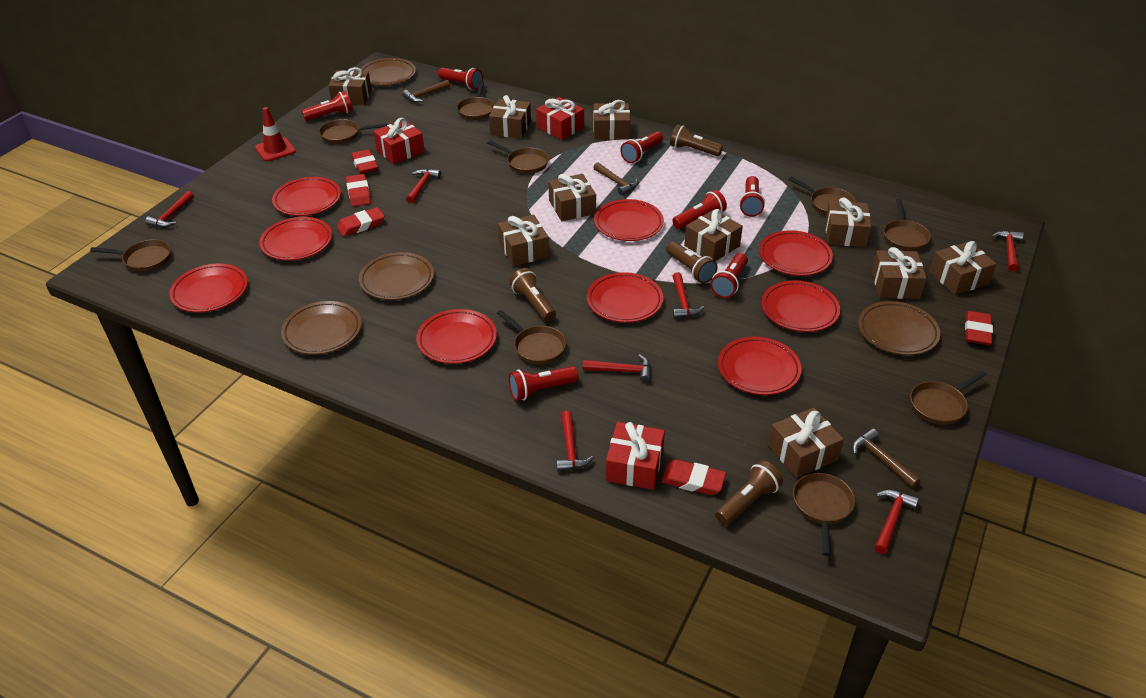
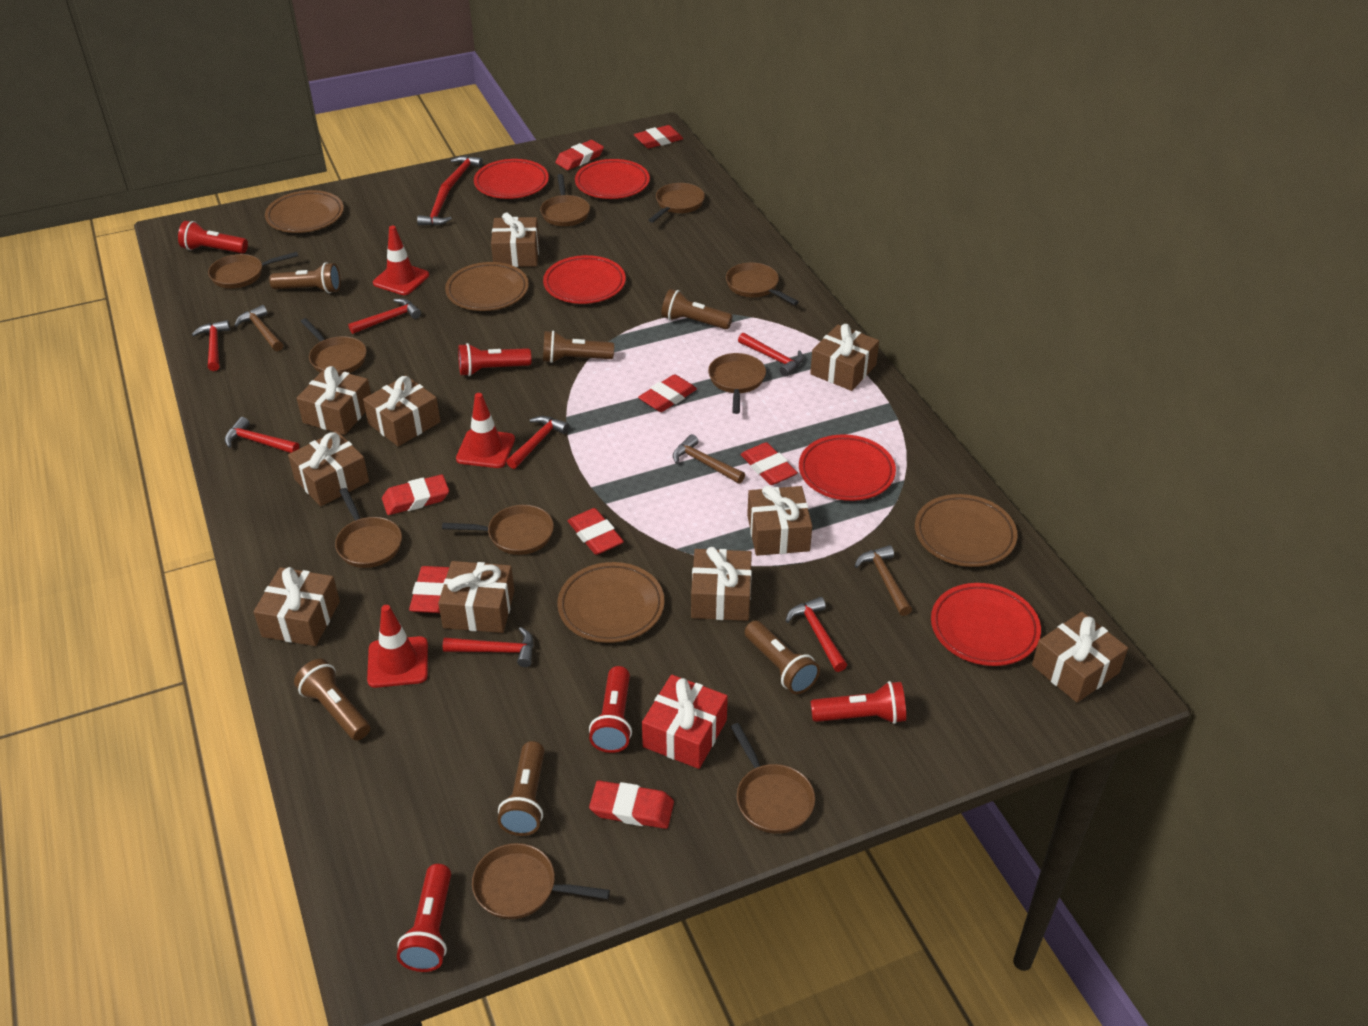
brown flashlight: [509,268,556,322] [666,241,718,283] [670,125,723,156] [715,460,783,526] = 4 -> [269,262,341,293] [294,659,370,741] [498,741,545,836] [543,330,614,363] [661,289,733,329] [744,621,820,694] = 6
brown pan: [90,239,171,272] [319,119,387,144] [457,81,495,120] [488,141,549,174] [497,310,566,364] [788,176,856,215] [793,473,855,556] [883,199,931,251] [910,370,987,425] = 9 -> [208,252,298,289] [300,318,367,373] [335,488,402,568] [442,505,554,555] [472,843,610,919] [540,174,590,226] [649,183,705,223] [708,353,766,414] [726,263,799,305] [731,723,815,834] = 10
red eraser: [337,207,385,237] [346,174,371,207] [351,149,378,174] [661,459,726,495] [965,311,993,345] = 5 -> [382,474,449,515] [409,566,449,613] [555,140,604,170] [568,508,624,555] [589,781,674,829] [634,125,683,148] [638,374,697,412] [740,442,798,485] = 8
red flashlight: [302,91,353,121] [438,68,483,90] [508,366,578,401] [620,131,663,163] [672,190,727,229] [710,253,748,298] [739,176,765,217] = 7 -> [178,221,248,254] [397,864,451,972] [458,343,531,376] [589,666,632,753] [811,681,906,724] = 5
red gift: [373,118,425,164] [536,97,584,140] [606,422,665,490] = 3 -> [642,675,728,769] = 1
red hammer: [145,191,194,227] [406,169,441,204] [556,411,594,472] [583,354,651,383] [672,272,705,319] [875,490,919,554] [991,231,1024,272] = 7 -> [192,320,230,371] [225,417,299,453] [348,298,421,334] [417,186,452,226] [441,156,483,190] [443,627,534,667] [506,416,569,469] [738,333,804,376] [785,597,847,672] = 9
red plate: [169,264,248,313] [259,217,332,261] [272,177,341,216] [416,309,497,364] [587,272,663,323] [594,199,664,241] [718,337,802,395] [759,230,833,276] [761,281,840,332] = 9 -> [474,159,549,199] [543,255,626,304] [575,159,650,199] [799,434,896,501] [931,583,1041,666] = 5
red traffic cone: [255,107,296,162] = 1 -> [367,605,428,688] [373,226,429,295] [456,393,515,468] = 3

